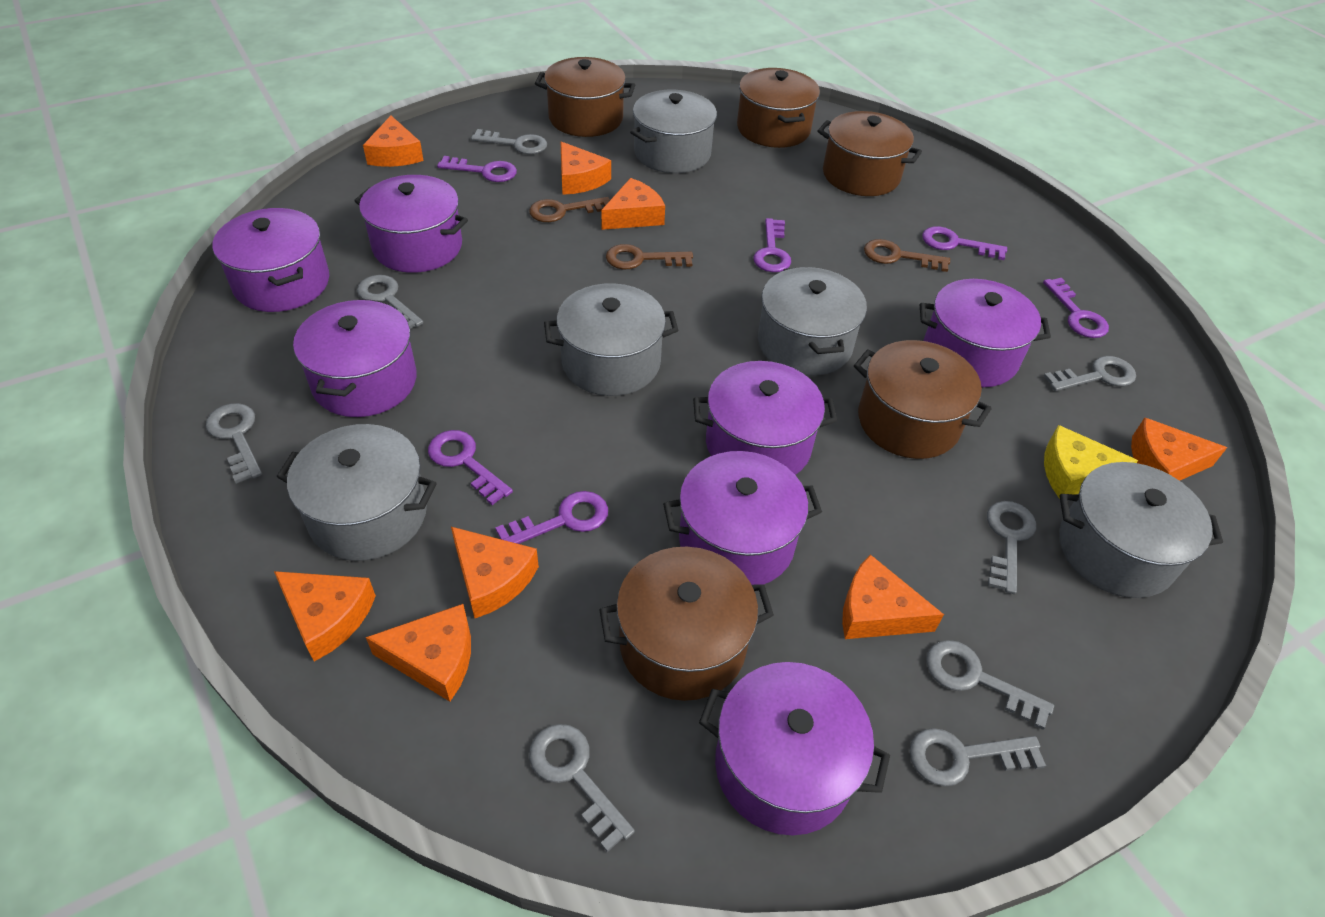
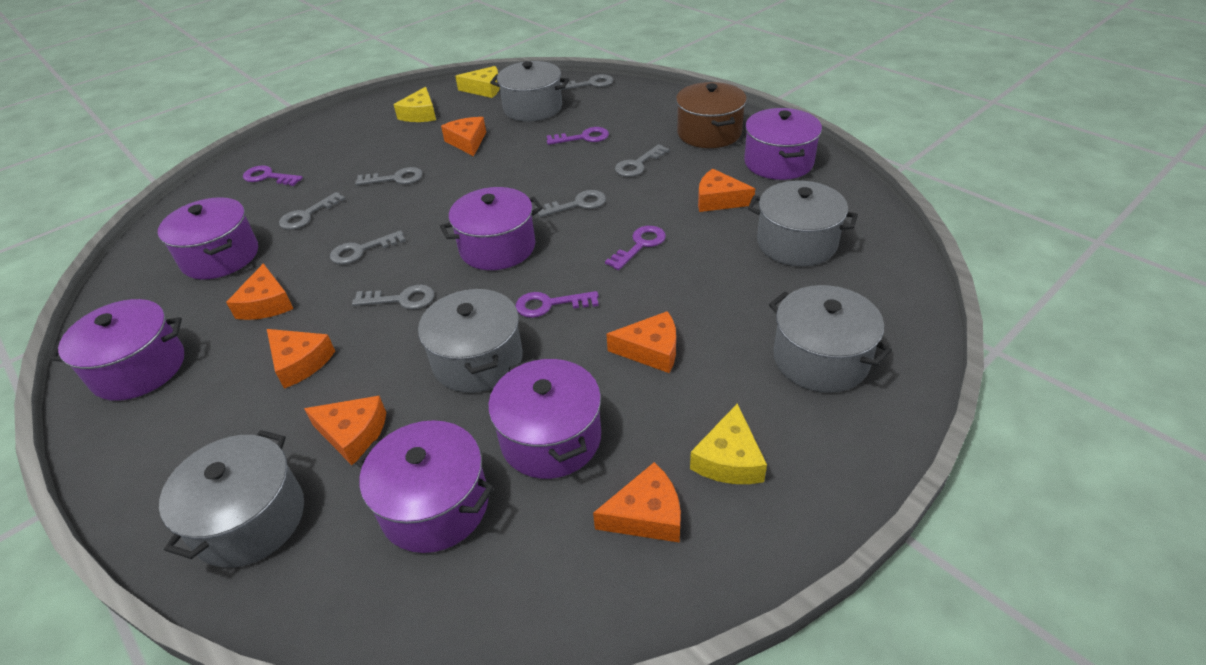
brown key: [529,197,610,222] [606,244,693,269] [864,239,950,272] = 3 -> none = 0
brown pot: [535,57,635,137] [599,547,774,701] [737,68,820,148] [818,111,922,196] [854,340,992,459] = 5 -> [676,82,747,148] = 1
grey key: [206,403,262,484] [357,275,423,329] [471,129,547,154] [529,724,635,852] [909,728,1046,786] [926,640,1054,730] [987,501,1036,594] [1044,356,1136,391] = 8 -> [279,192,346,230] [330,230,406,264] [352,285,434,309] [355,167,423,185] [536,190,606,217] [560,74,613,90] [615,144,670,177] = 7
orange cheese: [274,571,376,661] [363,116,424,167] [366,604,471,702] [451,527,539,618] [560,141,611,195] [601,178,665,230] [842,554,944,639] [1131,418,1227,481] = 8 -> [226,263,293,320] [267,329,335,389] [304,396,386,465] [441,117,486,156] [593,462,681,543] [606,311,676,373] [698,169,755,212] = 7
purple key: [428,430,513,505] [437,156,517,182] [495,491,608,544] [753,218,791,272] [922,226,1007,260] [1043,278,1109,338] = 6 -> [243,165,303,186] [516,291,599,318] [547,127,609,145] [605,226,666,270] = 4
purple pot: [212,208,329,312] [293,299,417,417] [354,175,468,273] [663,451,822,585] [693,361,837,475] [699,662,890,835] [920,279,1051,387] = 7 -> [50,299,184,401] [158,197,258,280] [356,420,494,553] [440,187,543,270] [488,358,601,479] [744,108,822,180] = 6
yellow cheese: [1044,425,1138,499] = 1 -> [394,87,436,122] [455,66,500,98] [690,403,767,484] = 3

